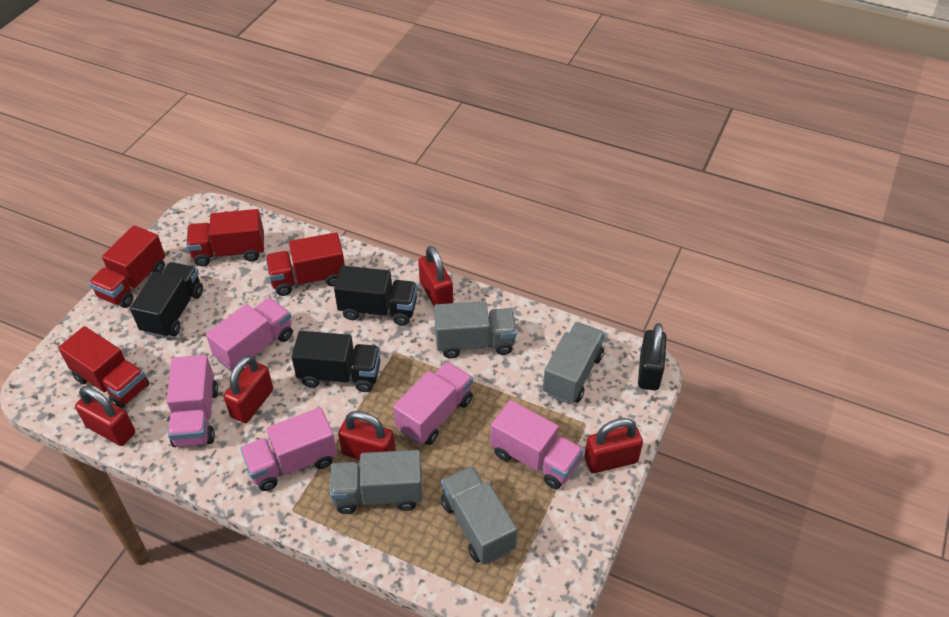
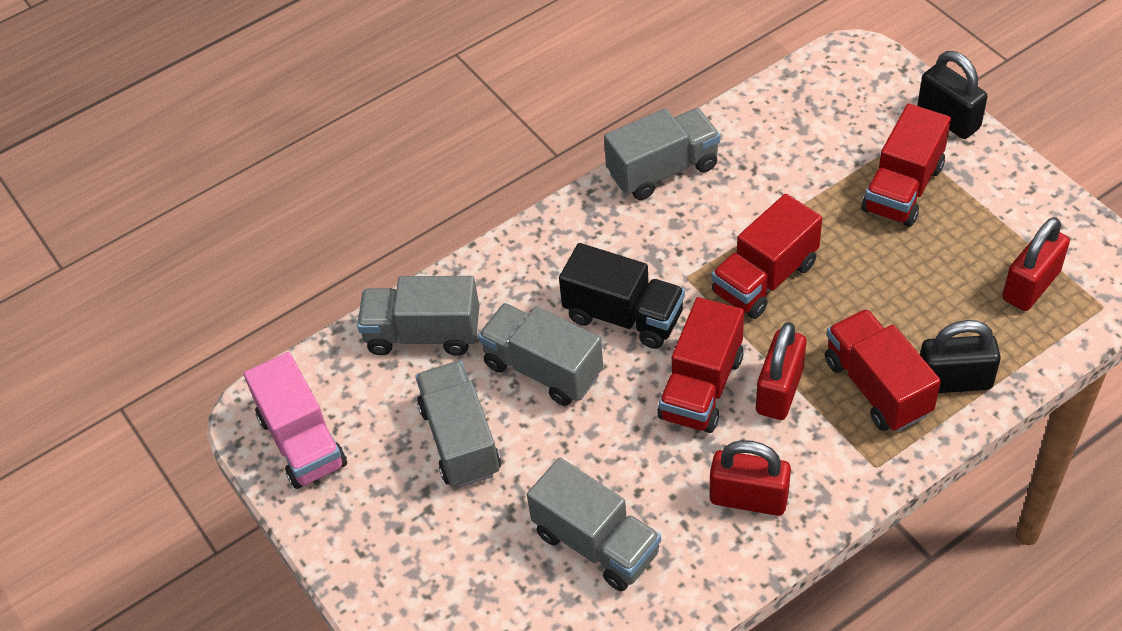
black padlock: [638,323,666,391] = 1 -> [917,51,987,139] [920,320,1001,393] = 2
black truck: [130,262,203,338] [291,331,381,392] [334,266,417,326] = 3 -> [559,243,685,349] = 1
grey truck: [330,450,422,514] [434,301,517,359] [441,466,517,564] [543,322,605,404] = 4 -> [357,276,479,355] [416,361,501,488] [478,303,603,406] [527,458,661,591] [604,108,720,200] = 5
pink truck: [166,355,218,447] [206,298,293,372] [240,407,337,491] [393,362,473,445] [491,400,583,489] = 5 -> [244,352,347,489] = 1
red padlock: [75,386,135,446] [223,356,273,423] [338,411,396,460] [418,246,453,306] [584,418,643,473] = 5 -> [710,440,791,516] [756,322,806,420] [1002,217,1070,311] = 3

